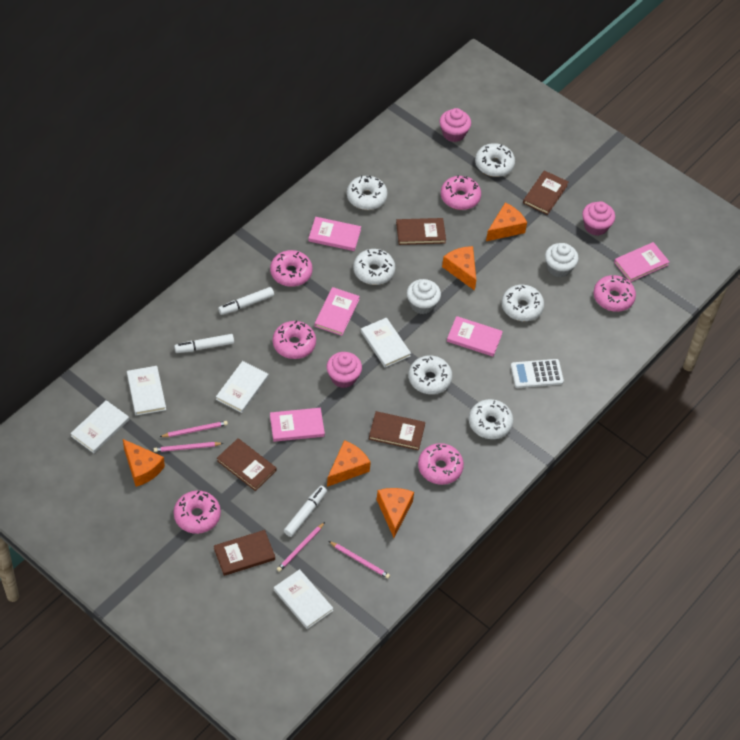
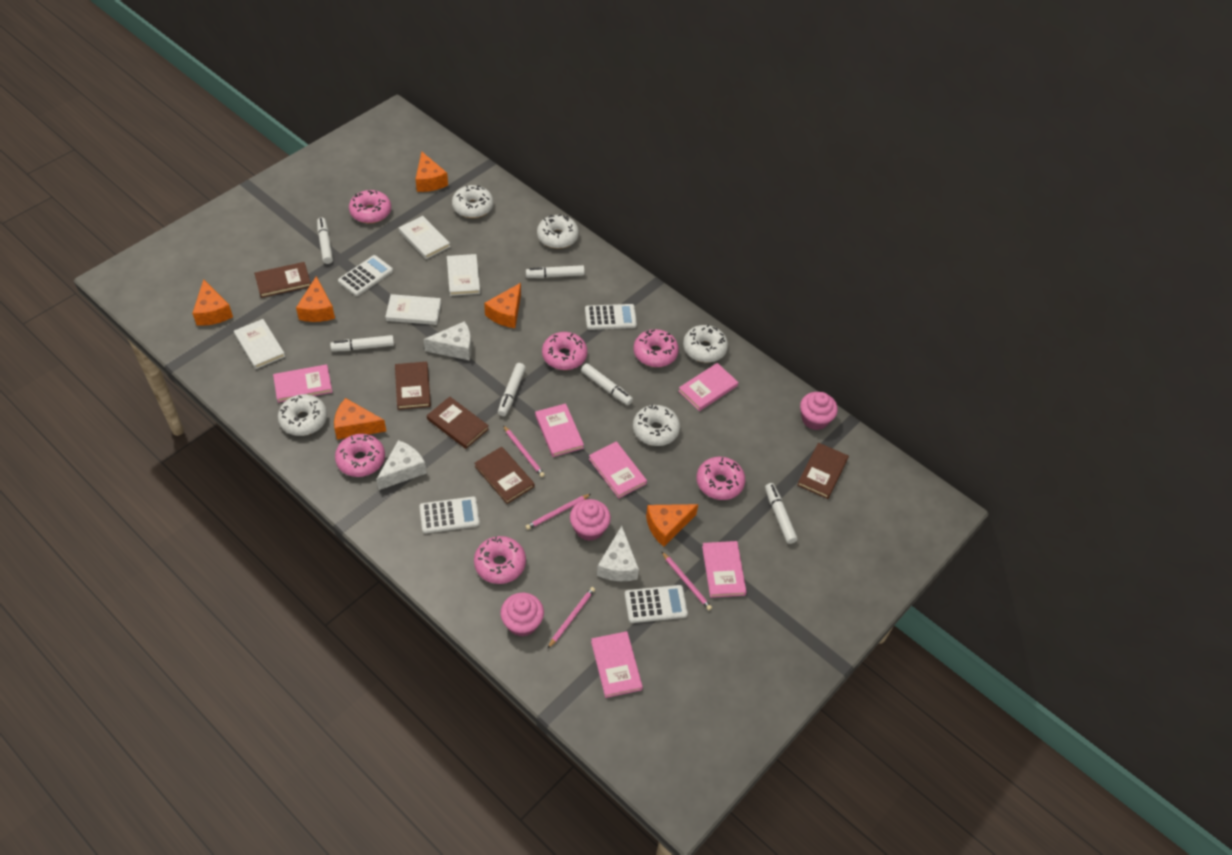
orange cheese: [123,439,165,487] [327,440,371,487] [377,488,414,538] [442,246,476,291] [486,203,527,241] = 5 -> [192,279,233,326] [296,276,335,322] [334,398,386,440] [416,151,448,192] [484,283,521,328] [646,504,698,547] = 6
pink book: [270,408,325,442] [308,217,361,251] [314,287,360,336] [447,316,503,357] [614,242,669,282] = 5 -> [273,364,332,403] [535,403,584,457] [589,441,647,499] [591,631,643,698] [679,363,738,411] [702,541,747,598] = 6
white book: [70,400,129,453] [127,366,166,415] [216,361,268,413] [274,569,333,629] [361,318,411,368] = 5 -> [234,319,285,369] [385,294,441,325] [399,216,450,259] [447,254,480,296] = 4
white calculator: [511,359,564,388] = 1 -> [338,255,393,296] [419,496,480,534] [585,304,637,330] [625,585,688,623] = 4
white cheese: none = 0 -> [376,440,427,490] [423,321,471,361] [597,526,639,581] = 3
white cupcake: [407,279,441,314] [545,243,579,278] = 2 -> none = 0
white donut: [347,176,388,210] [353,249,395,285] [408,356,452,394] [469,399,513,439] [475,143,515,177] [502,285,544,321] = 6 -> [278,394,327,436] [452,185,493,218] [537,214,579,249] [633,405,680,446] [683,324,728,363] = 5
white marker: [174,334,234,353] [218,287,274,315] [284,486,327,537] = 3 -> [317,218,333,264] [330,335,394,351] [498,363,526,416] [526,265,585,278] [581,363,633,405] [765,483,798,544] = 6

